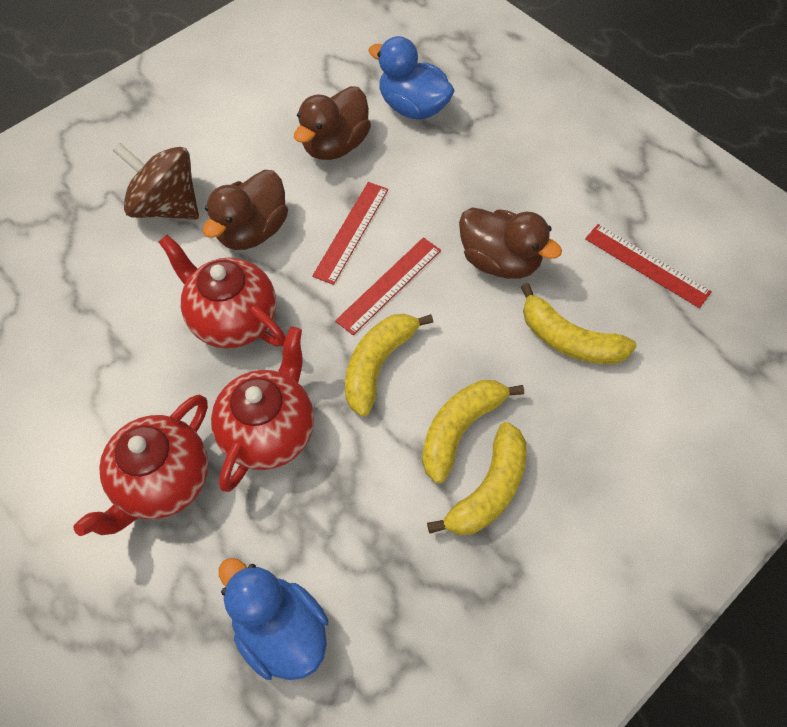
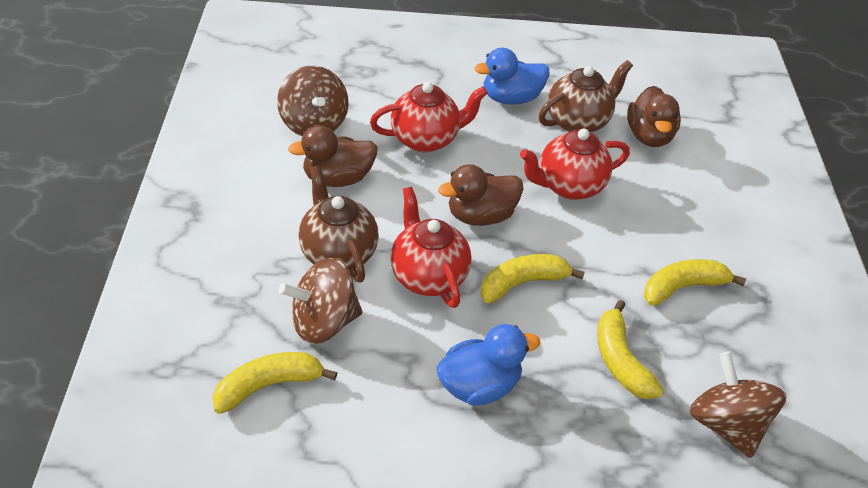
brown spinning top: [112,142,199,220] = 1 -> [277,66,349,136] [279,258,363,344] [690,352,787,458] = 3
brown teapot: none = 0 -> [299,165,379,283] [539,60,633,132] = 2
red ruler: [312,182,388,285] [335,237,441,335] [585,224,712,308] = 3 -> none = 0

